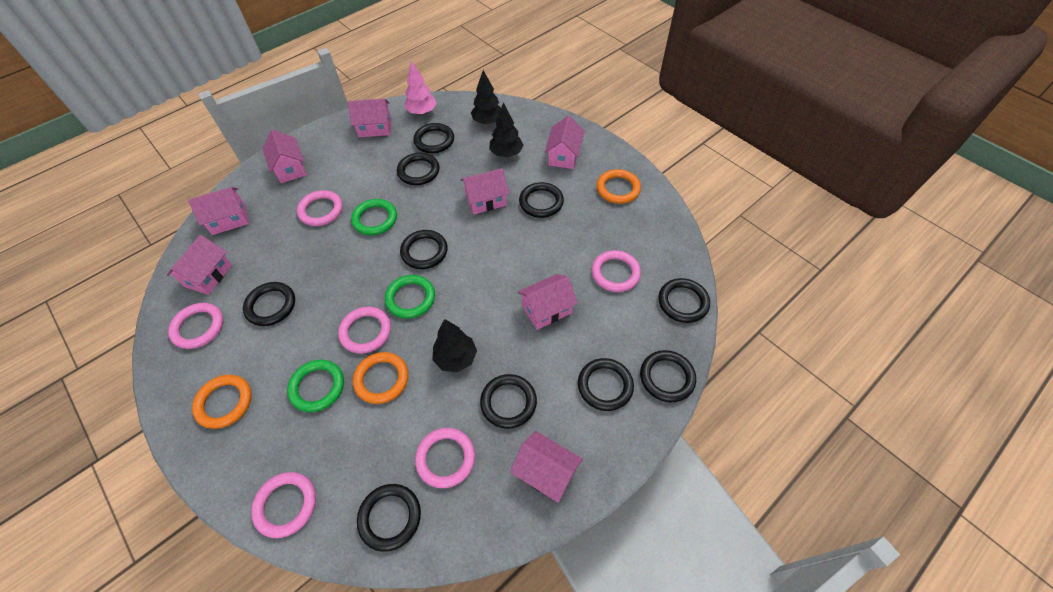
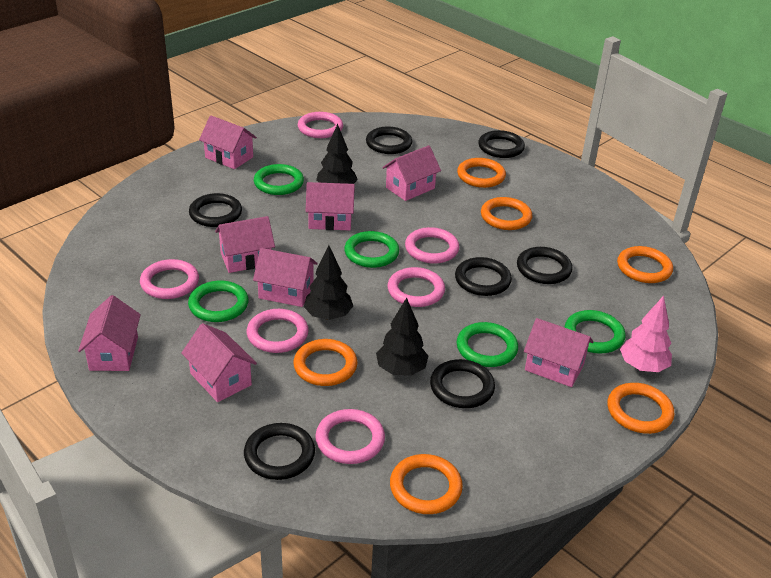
black ring: [243,282,295,326] [357,484,421,552] [397,153,440,185] [400,230,448,269] [413,123,454,153] [480,374,537,429] [519,182,564,218] [578,358,634,411] [640,350,696,402] [658,278,710,323] = 10 -> [189,193,242,227] [244,423,315,480] [366,127,412,154] [430,359,495,408] [455,257,512,296] [479,130,525,158] [517,247,573,284] = 7
green ring: [287,360,344,412] [351,199,397,235] [385,275,435,319] = 3 -> [188,280,249,322] [254,164,304,195] [344,231,399,268] [456,322,518,367] [565,310,626,354] = 5
orange ring: [192,375,252,429] [353,352,408,404] [597,169,641,204] = 3 -> [293,339,357,386] [390,454,463,514] [457,158,506,188] [481,197,532,230] [607,383,675,434] [617,246,673,283] = 6

